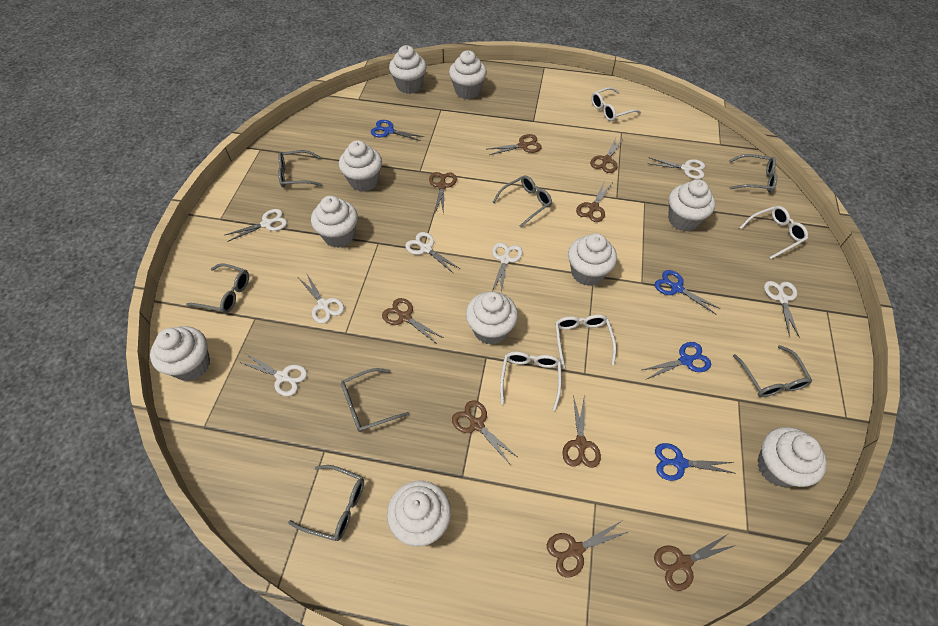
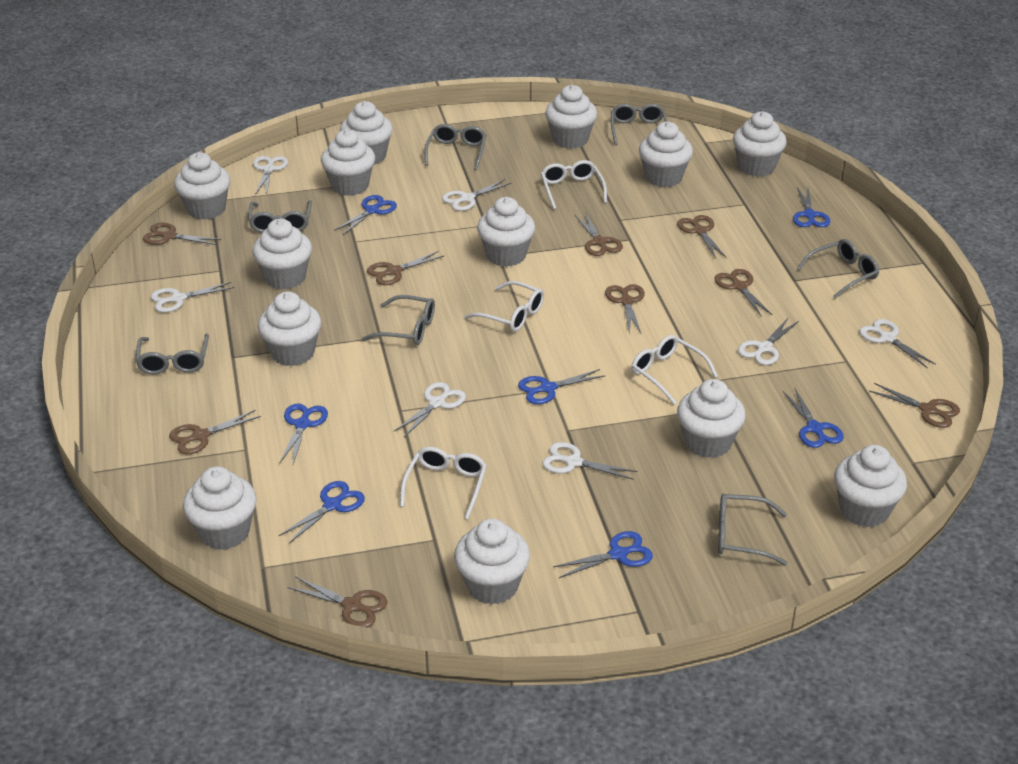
blue scissors: [371,120,424,141] [642,342,711,379] [655,270,721,315] [655,443,737,481] = 4 -> [279,403,328,464] [279,481,365,543] [334,195,397,235] [518,369,604,404] [553,531,653,578] [783,389,844,448] [793,187,830,227] = 7
white cupcake: [150,326,210,381] [311,196,358,248] [339,140,382,191] [387,480,451,547] [389,45,427,94] [449,50,487,99] [466,291,518,345] [568,233,617,286] [668,179,716,231] [757,427,827,487] = 10 -> [174,152,230,220] [183,466,257,550] [252,219,312,290] [258,292,321,366] [321,130,375,196] [340,101,393,165] [454,519,530,605] [477,197,535,267] [545,85,597,149] [639,121,693,187] [677,379,745,458] [733,111,787,177] [834,445,907,527] = 13

